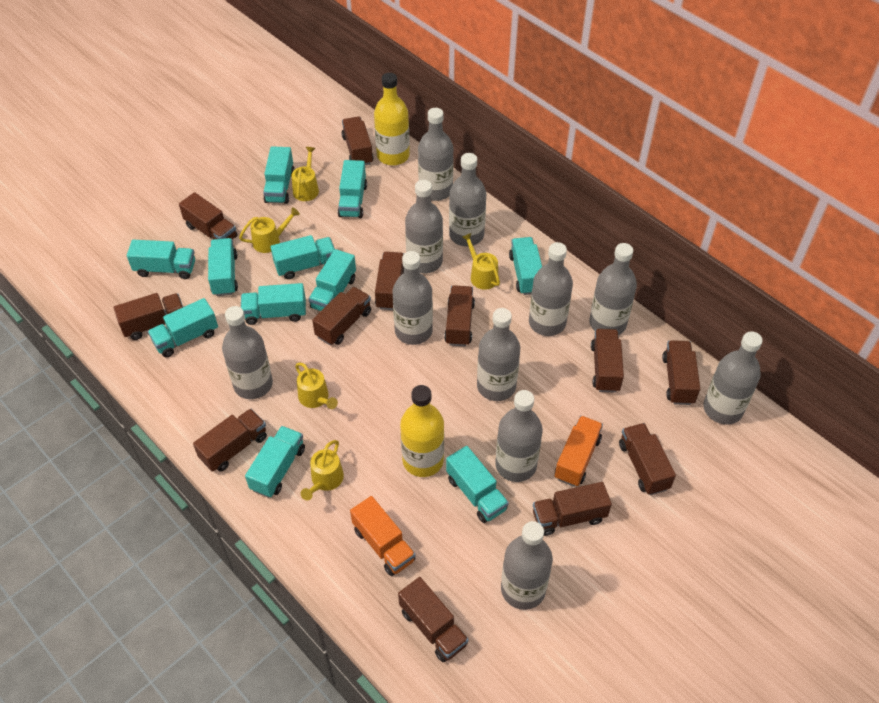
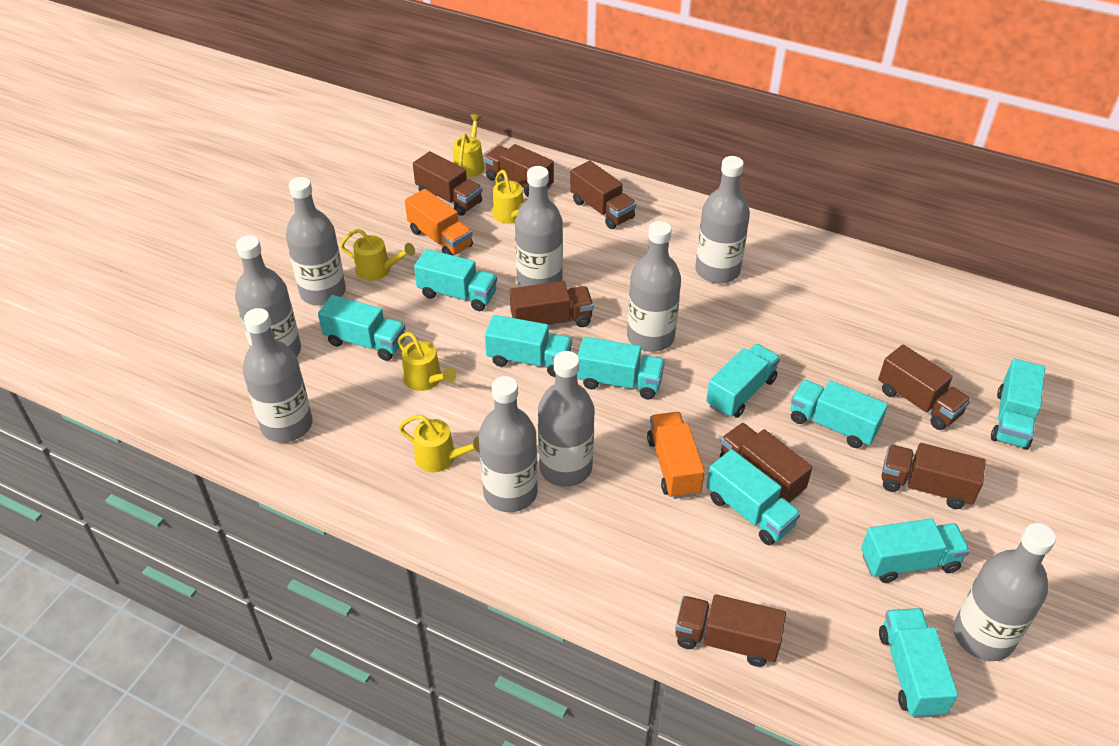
brown truck: [114,293,183,340] [179,192,238,239] [193,409,267,472] [312,287,371,345] [342,117,374,165] [375,252,404,310] [398,577,469,662] [444,285,475,346] [533,482,612,536] [591,329,624,393] [619,423,676,495] [662,340,700,405] = 12 -> [413,151,482,216] [484,144,554,197] [510,281,594,327] [570,161,636,229] [675,594,786,667] [720,423,812,503] [878,344,971,430] [881,443,986,509] = 8
grey bottle: [222,306,273,399] [393,251,433,345] [405,180,443,273] [418,108,454,201] [449,153,486,246] [477,308,520,401] [495,390,543,482] [501,521,553,610] [529,242,573,336] [589,243,637,335] [703,332,762,425] = 11 -> [235,235,301,357] [243,308,313,443] [286,177,346,306] [479,376,538,512] [515,166,563,287] [538,351,595,487] [627,221,681,352] [695,156,750,284] [953,523,1056,661] = 9
turquoise truck: [127,240,195,279] [148,298,218,357] [208,238,238,296] [241,283,306,325] [245,426,305,498] [263,146,295,204] [271,235,335,279] [309,249,356,311] [338,160,367,218] [446,446,509,523] [509,237,542,295] = 11 -> [318,295,406,361] [414,249,497,311] [485,315,572,377] [577,337,665,399] [706,344,780,418] [707,449,801,545] [791,380,888,448] [861,518,970,583] [879,608,958,718] [991,358,1045,450] = 10
yellow bottle: [374,73,410,165] [400,385,444,477] = 2 -> none = 0

